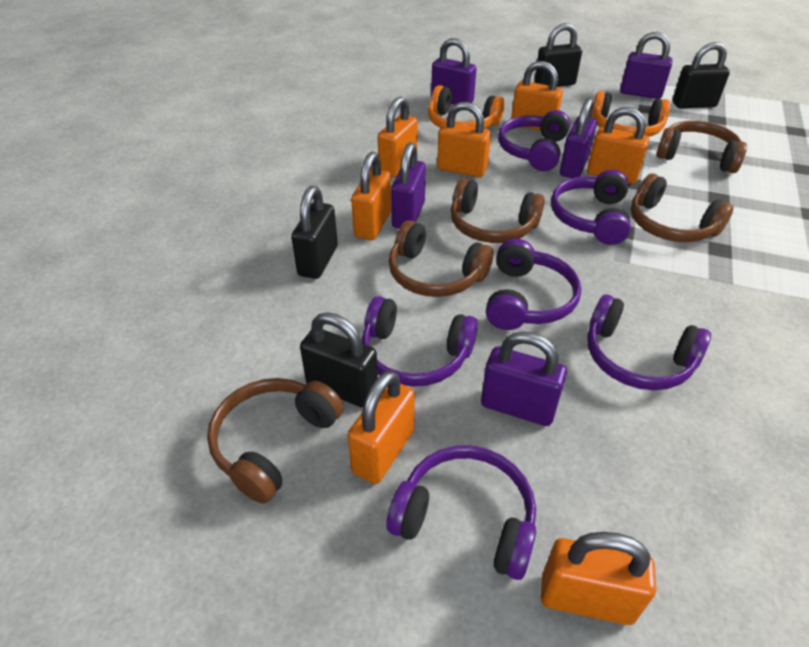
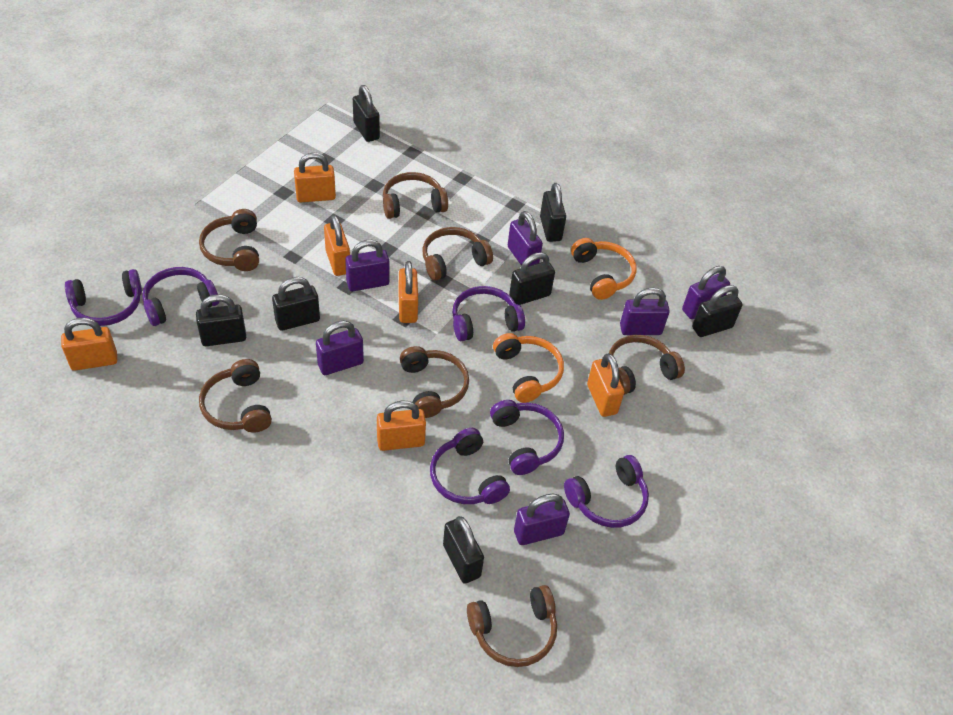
black padlock: [291,186,338,279] [300,312,378,408] [534,23,582,87] [672,42,730,109] = 4 -> [196,295,246,346] [272,277,320,331] [353,85,380,142] [443,516,484,584] [509,252,555,305] [540,183,566,242] [692,285,742,337] = 7
brown headphones: [207,378,344,504] [388,220,494,297] [450,178,545,243] [631,173,734,242] [657,121,747,173] = 5 -> [199,209,259,271] [199,359,272,433] [383,172,448,219] [400,346,469,418] [422,227,493,281] [467,585,557,667] [609,335,685,395] = 7
orange padlock: [347,370,415,484] [351,152,391,240] [378,96,418,177] [437,102,491,178] [511,61,563,130] [541,532,656,625] [587,107,649,184] = 7 -> [61,318,117,371] [294,152,336,203] [324,215,350,276] [377,401,426,451] [398,261,418,323] [587,353,624,417] = 6
purple padlock: [391,142,426,228] [431,38,477,105] [481,331,567,426] [560,98,597,178] [620,32,673,99] = 5 -> [316,321,364,375] [345,240,389,291] [508,211,543,266] [514,493,570,545] [620,288,670,335] [682,266,730,319] = 6

